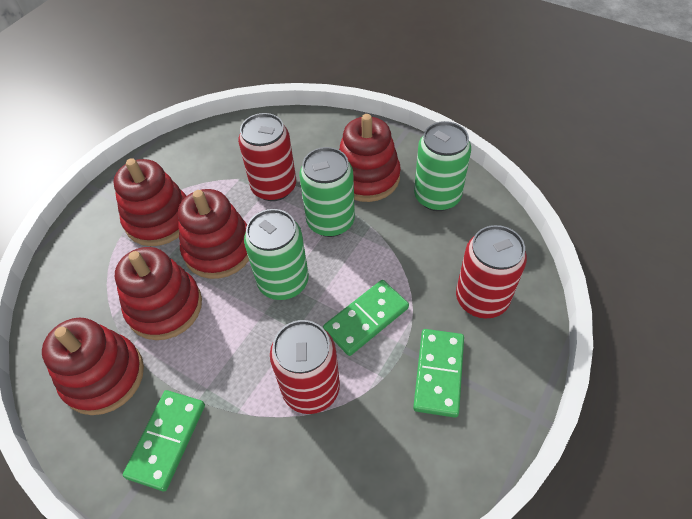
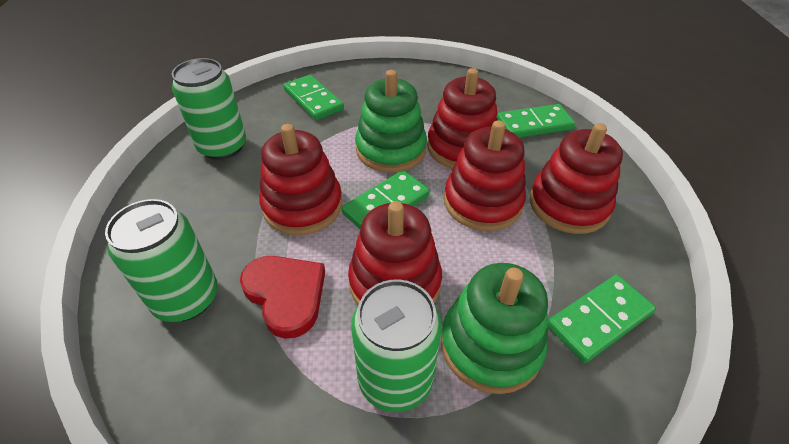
green domino: [123,390,205,491] [323,280,409,356] [413,329,464,418] = 3 -> [283,75,344,120] [342,170,430,229] [497,104,575,138] [547,275,656,363] = 4
green stacking toy: none = 0 -> [355,70,427,173] [441,263,548,394] = 2
red can: [238,113,296,201] [270,320,340,414] [456,225,527,318] = 3 -> none = 0
red heart: none = 0 -> [240,256,325,339] = 1

